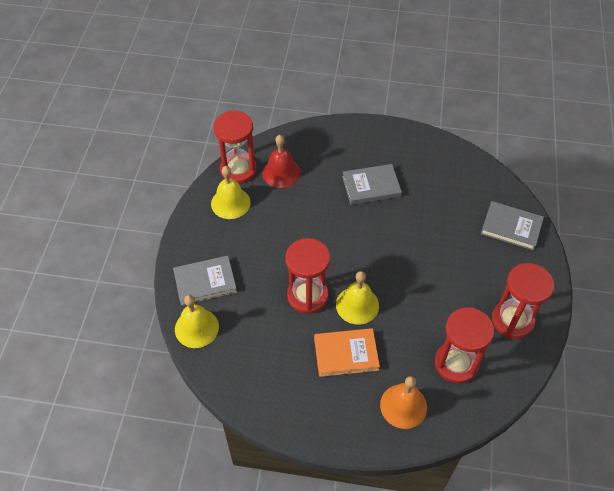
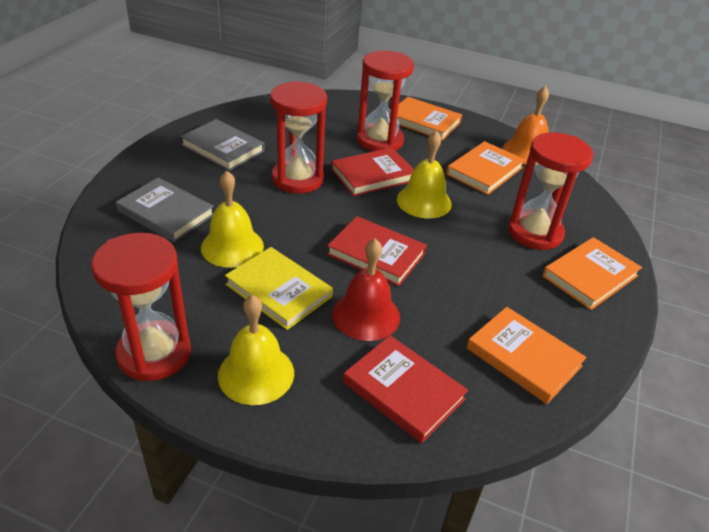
grey book: [173,256,237,306] [342,164,402,205] [481,201,544,251] = 3 -> [116,178,214,242] [180,119,264,171] = 2
orange book: [314,328,380,377] = 1 -> [397,97,462,141] [446,141,525,195] [467,307,586,404] [542,237,642,310] = 4
red book: none = 0 -> [327,216,427,286] [331,147,414,196] [343,335,468,443] = 3
yellow book: none = 0 -> [225,247,333,330] = 1

